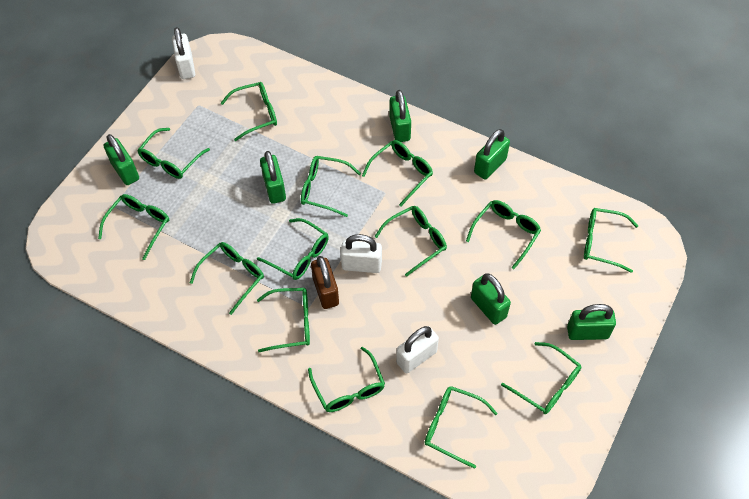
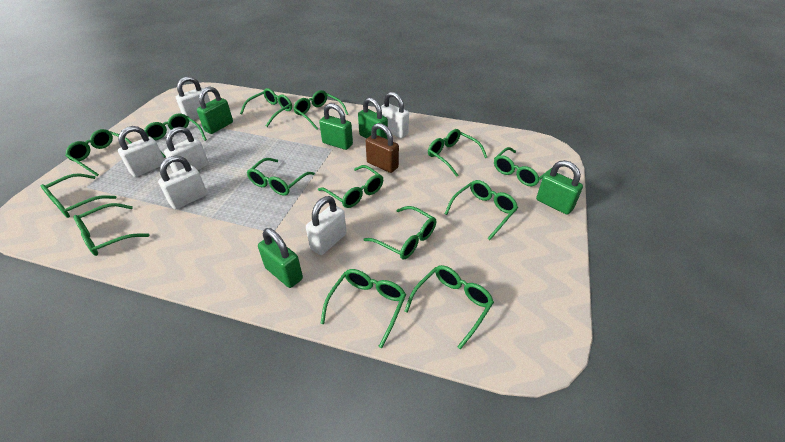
green padlock: [104,134,139,185] [260,151,286,204] [389,90,411,142] [471,274,511,325] [474,129,510,179] [567,304,616,340] = 6 -> [197,87,233,134] [258,228,303,288] [319,103,353,150] [358,97,388,139] [536,160,583,215] = 5
white padlock: [172,27,195,79] [341,234,382,273] [396,326,439,373] = 3 -> [118,126,165,177] [158,156,207,209] [164,127,209,173] [176,76,210,122] [306,196,347,255] [381,92,409,138] = 6

